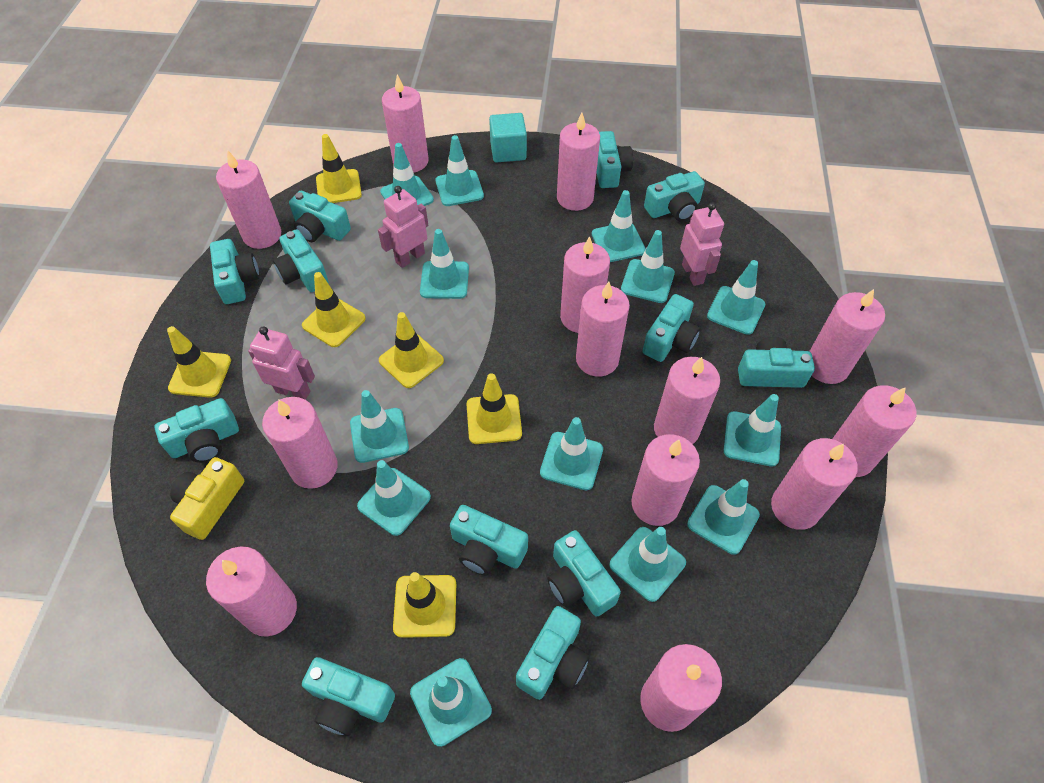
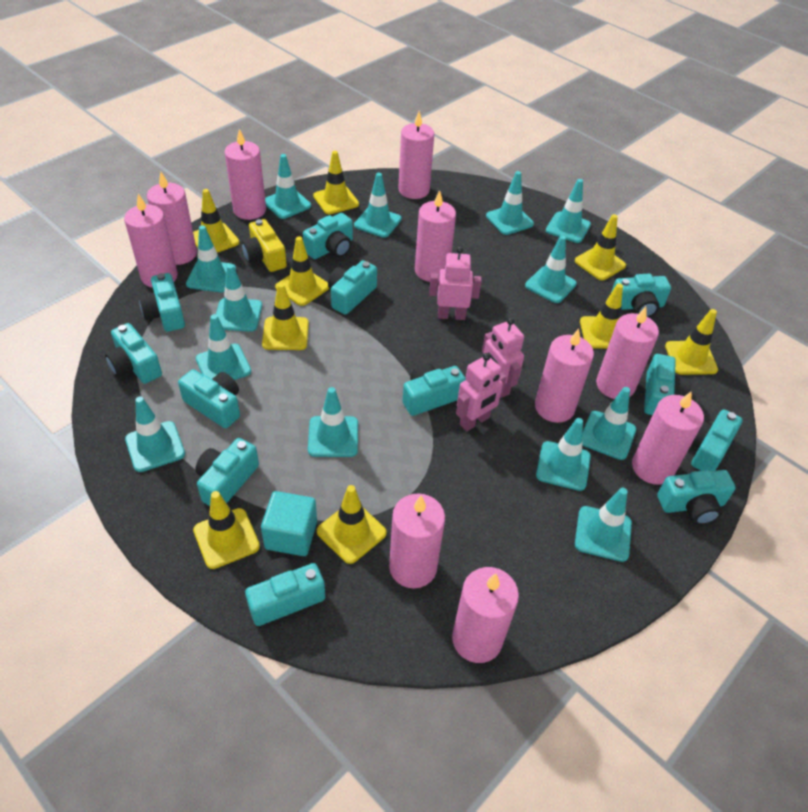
pink candle: [206,547,297,637] [216,150,281,249] [262,397,337,489] [382,74,429,172] [557,112,600,211] [560,236,610,333] [576,282,630,377] [631,434,700,526] [640,644,722,732] [654,357,720,444] [771,438,858,530] [810,289,885,384] [832,385,916,477] = 13 -> [124,194,178,288] [147,172,197,265] [224,129,266,220] [389,494,445,588] [398,111,434,199] [415,190,456,282] [452,567,519,663] [535,329,594,423] [596,307,659,399] [632,391,704,485] = 10
yellow traffic cone: [167,326,231,398] [302,272,366,347] [316,134,362,203] [379,312,444,388] [393,572,456,638] [466,373,522,444] = 6 -> [193,189,239,253] [193,491,260,569] [262,283,309,350] [275,236,329,306] [313,151,359,214] [317,485,387,564] [575,214,626,280] [580,284,623,349] [665,309,718,375] = 9

